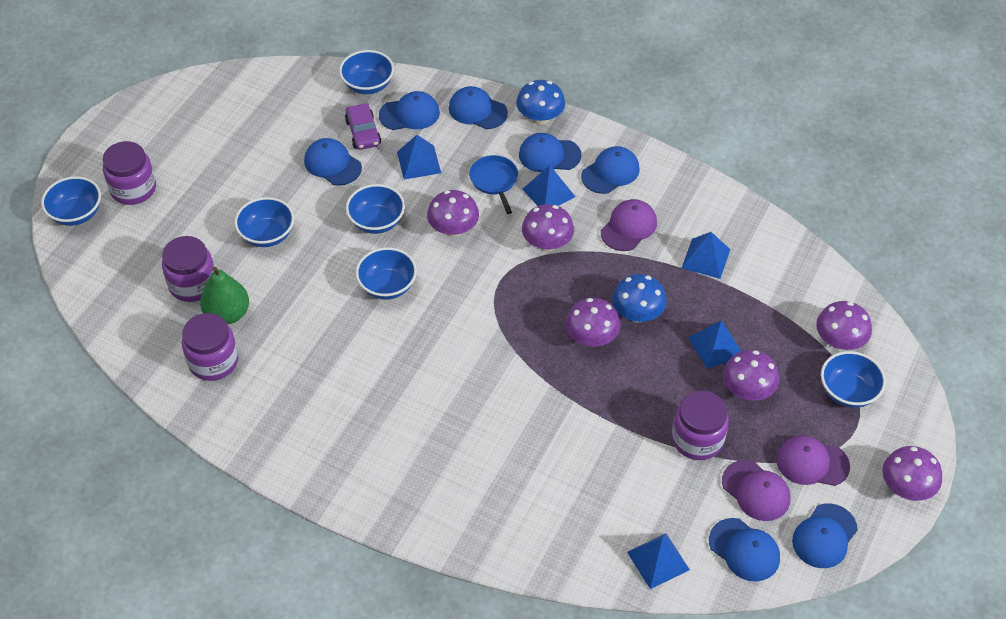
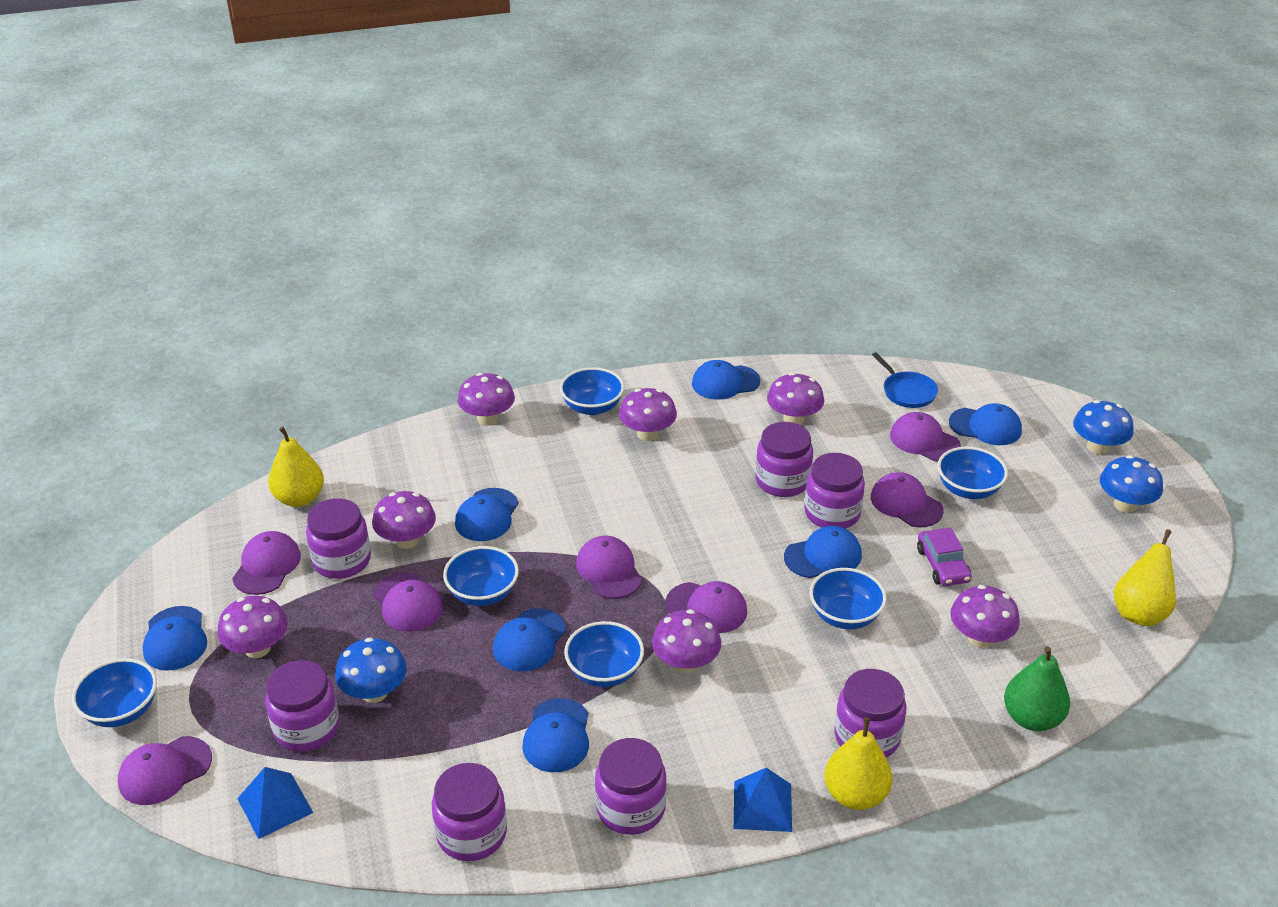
blue mushroom: [516,80,565,125] [612,274,667,322] = 2 -> [335,638,407,703] [1073,400,1134,455] [1100,455,1163,513] = 3
blue pyramid: [397,135,441,180] [523,166,576,206] [627,533,690,589] [682,232,730,279] [688,321,741,369] = 5 -> [237,767,313,839] [734,768,792,832] = 2
purple cap: [601,199,657,251] [722,460,791,521] [776,435,850,486] = 3 -> [118,736,212,805] [232,531,301,595] [373,572,443,632] [576,536,642,599] [665,581,747,633] [871,472,944,527] [890,412,961,461] = 7
purple jar: [103,141,156,205] [162,236,214,302] [182,313,238,381] [672,391,729,460] = 4 -> [265,660,340,752] [306,498,371,579] [432,763,507,861] [595,738,667,835] [756,422,813,497] [804,453,865,529] [834,669,907,757] = 7
purple mushroom: [427,190,479,237] [522,204,574,251] [566,298,620,347] [723,350,780,401] [816,301,872,350] [882,446,942,501] = 6 -> [217,596,288,658] [372,491,436,549] [458,373,515,426] [619,388,677,441] [652,609,721,673] [767,373,824,425] [950,585,1020,648] = 7
yellow pear: none = 0 -> [268,427,324,507] [824,717,892,810] [1114,529,1176,627] = 3

